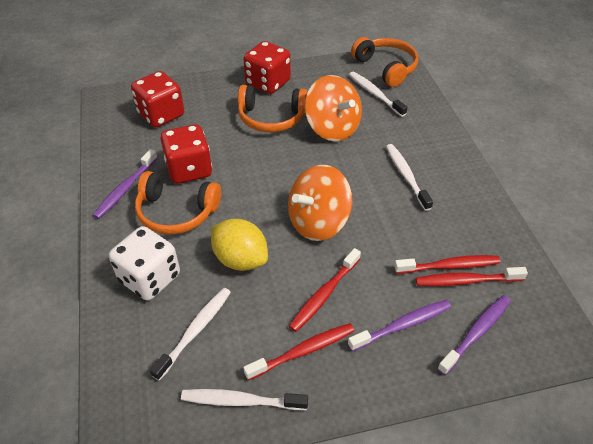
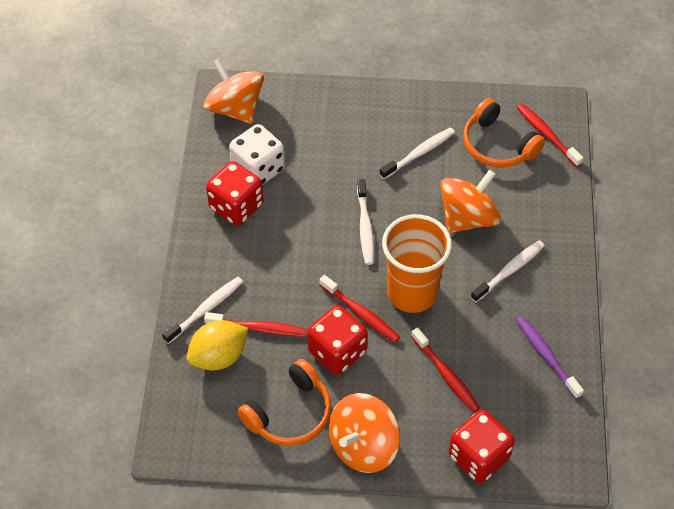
orange cup: none = 0 -> [382,214,452,313] = 1
orange headphones: [135,171,221,235] [238,85,308,132] [351,37,419,87] = 3 -> [237,359,331,446] [463,98,545,168] = 2
orange spinning top: [288,165,353,241] [305,75,362,141] = 2 -> [204,59,264,124] [329,393,400,473] [440,170,501,233] = 3
purple toothbrush: [93,149,158,219] [348,300,451,351] [437,295,511,375] = 3 -> [516,316,584,399] = 1

